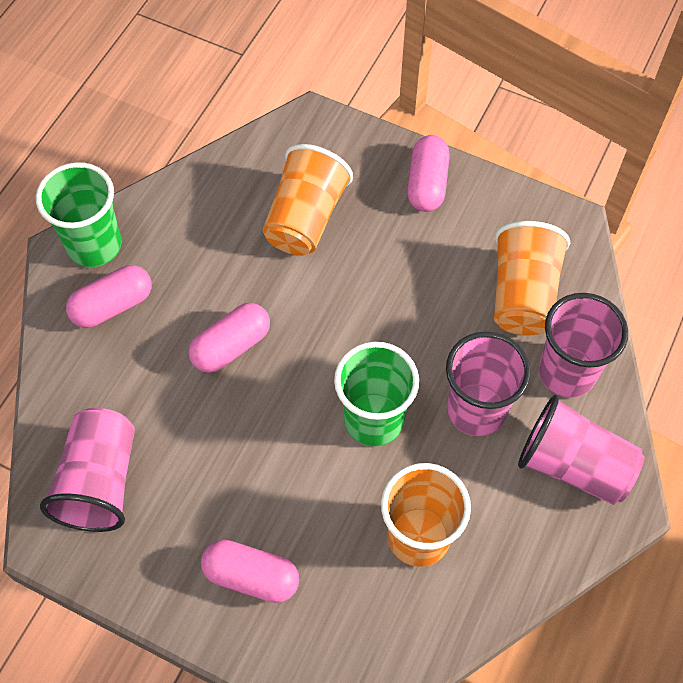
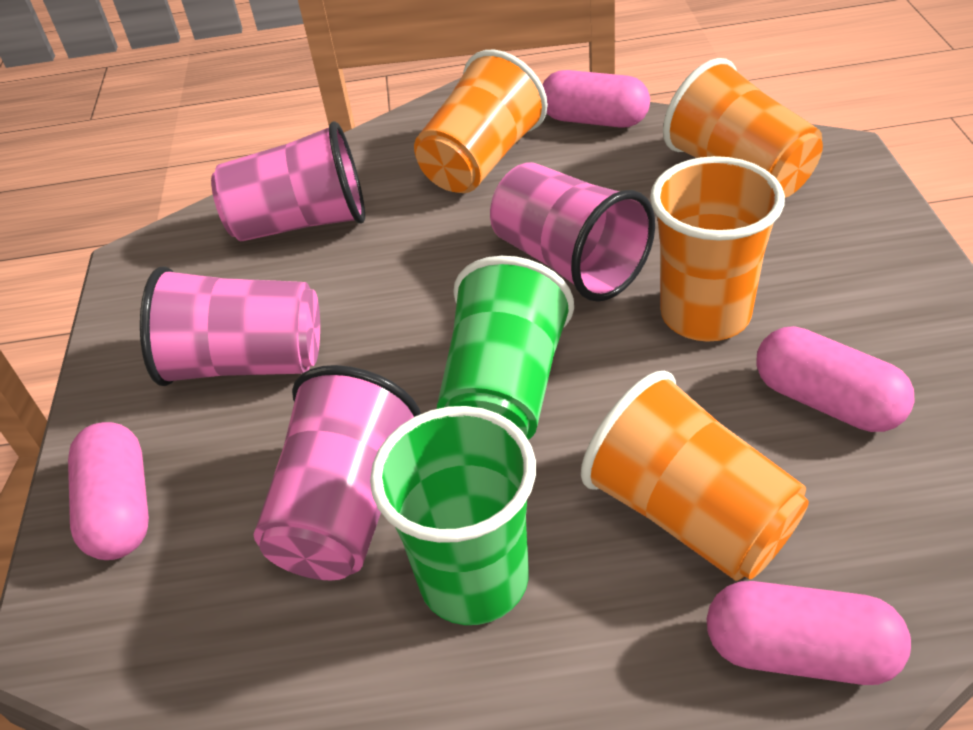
orange cup: [263,144,353,256] [381,463,471,567] [494,221,570,335] = 3 -> [414,50,548,193] [581,371,809,581] [650,156,785,342] [663,58,823,198] = 4

